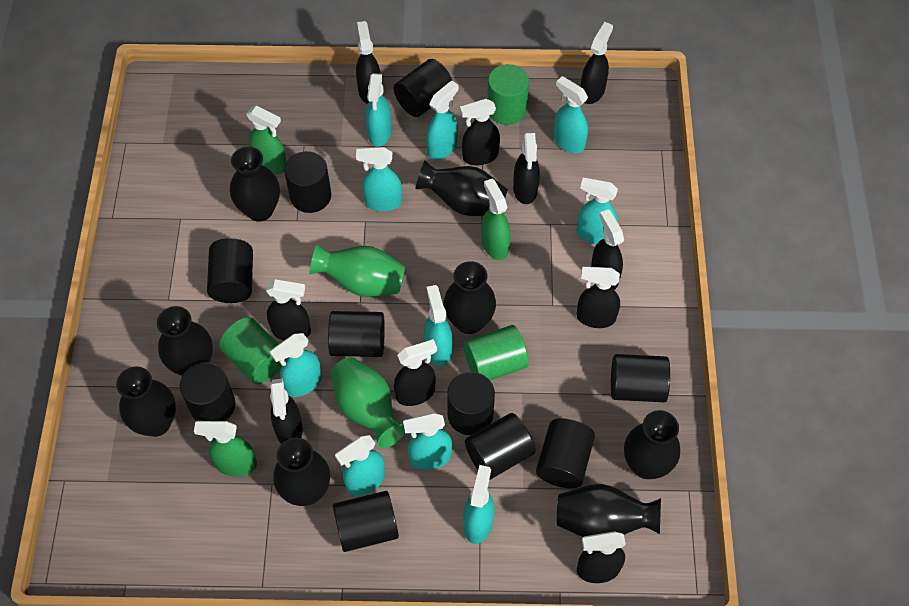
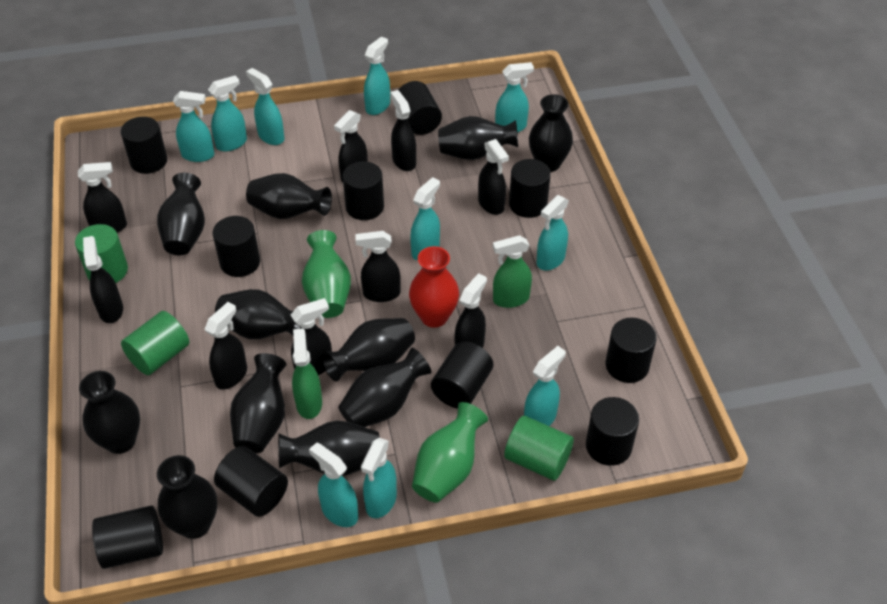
black spray bottle: [266,279,311,340] [270,378,303,444] [356,21,381,104] [394,339,437,406] [460,99,500,165] [513,131,540,204] [577,266,620,328] [577,531,626,583] [581,22,613,104] [591,209,624,290] = 10 -> [78,162,127,233] [83,236,123,323] [204,302,247,390] [291,298,332,375] [334,110,368,182] [355,231,401,302] [390,90,416,171] [455,273,487,348] [478,139,509,215] = 9
black vase: [116,367,176,437] [157,306,213,376] [230,146,280,222] [273,438,330,506] [415,161,508,216] [444,261,496,334] [557,484,661,537] [624,410,680,479] = 8 -> [79,371,140,454] [157,173,205,255] [157,455,217,539] [215,289,300,339] [230,353,286,453] [246,173,332,219] [278,421,380,476] [322,318,415,382] [338,348,432,427] [438,116,518,160] [529,94,573,172] = 11
green spray bottle: [194,421,257,476] [246,105,286,174] [482,178,511,260] = 3 -> [292,328,322,419] [493,235,532,308] = 2
red vase: none = 0 -> [409,246,459,328] = 1

